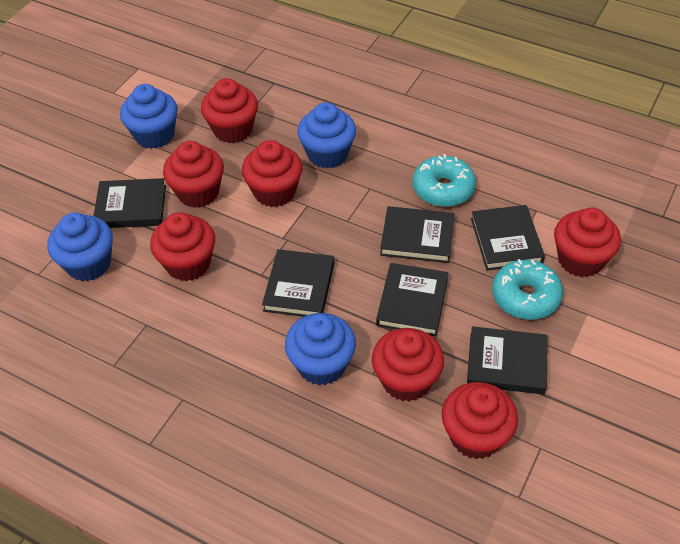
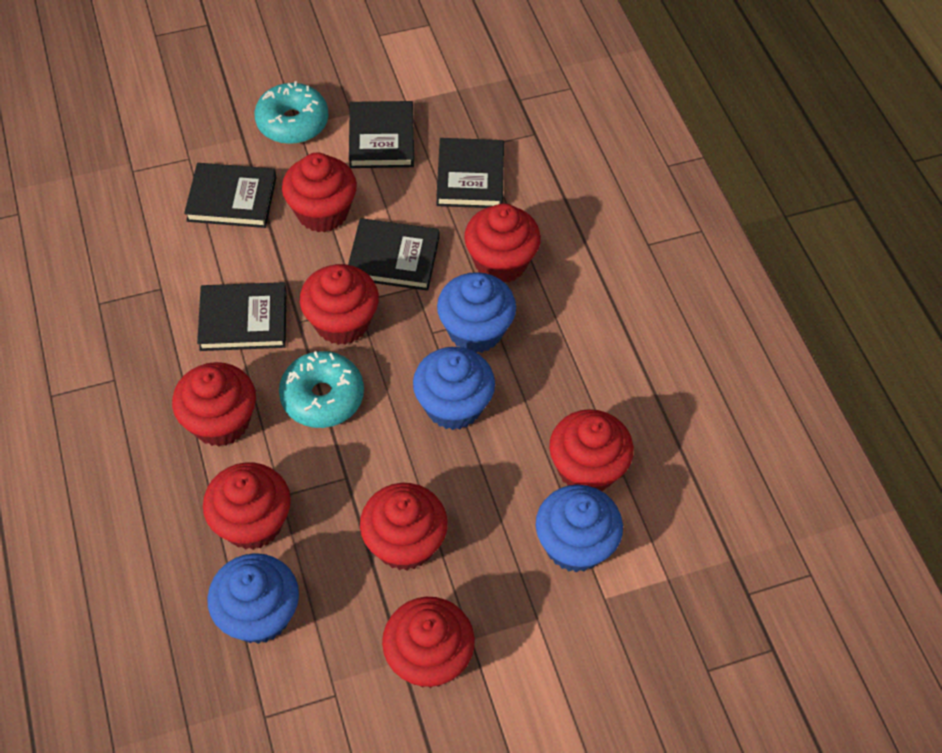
black book: [93,178,166,228] [262,249,334,317] [376,263,448,336] [380,206,455,263] [467,326,548,395] [471,205,545,270] = 6 -> [184,163,277,228] [197,282,287,351] [348,218,440,291] [349,101,414,168] [436,138,504,208] = 5
red cupcake: [150,212,215,281] [163,141,224,208] [201,78,258,143] [242,140,302,207] [372,328,444,401] [442,382,518,460] [554,208,621,277] = 7 -> [172,362,256,446] [203,462,291,550] [282,153,357,232] [300,264,379,345] [360,483,448,570] [382,597,475,688] [464,203,541,282] [549,409,634,491] = 8

